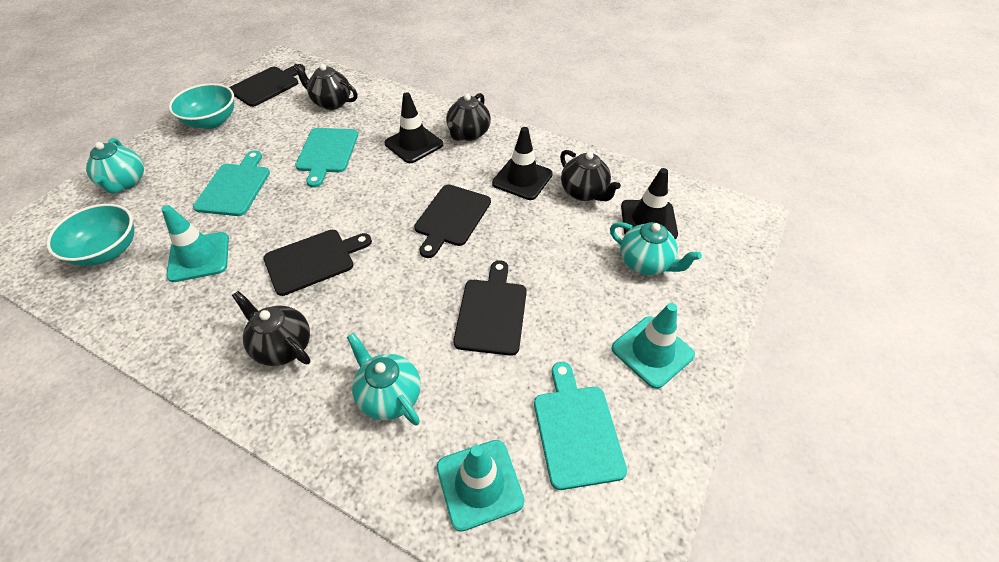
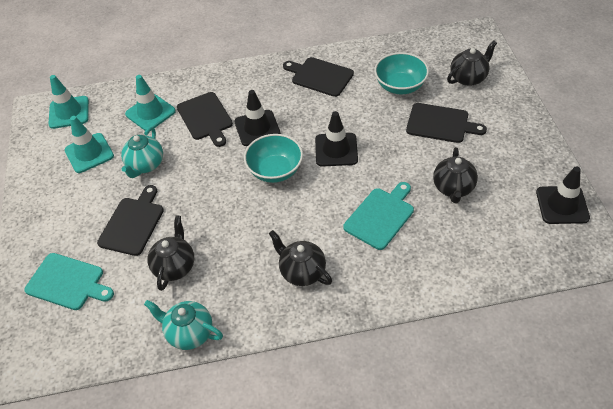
turquoise cutting board: [193,150,270,216] [295,128,358,188] [534,362,627,490] = 3 -> [24,253,114,310] [343,182,414,250] = 2
turquoise teapot: [86,138,144,194] [347,333,421,426] [610,222,702,275] = 3 -> [121,127,163,178] [144,300,223,350] = 2

